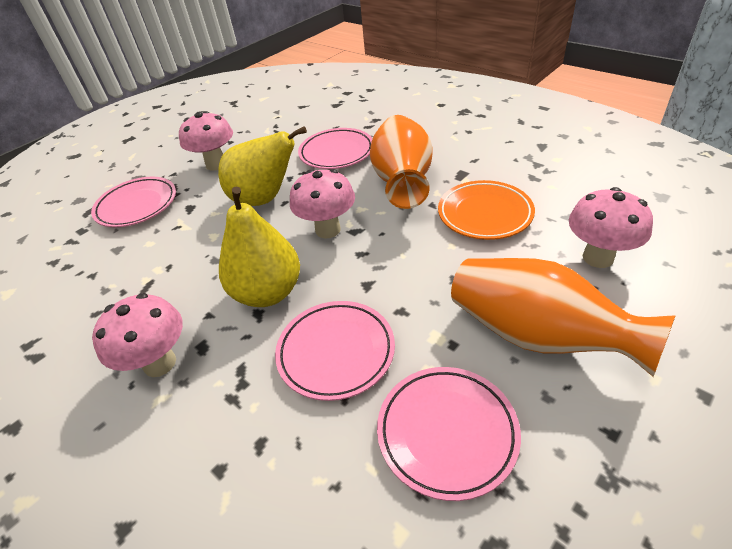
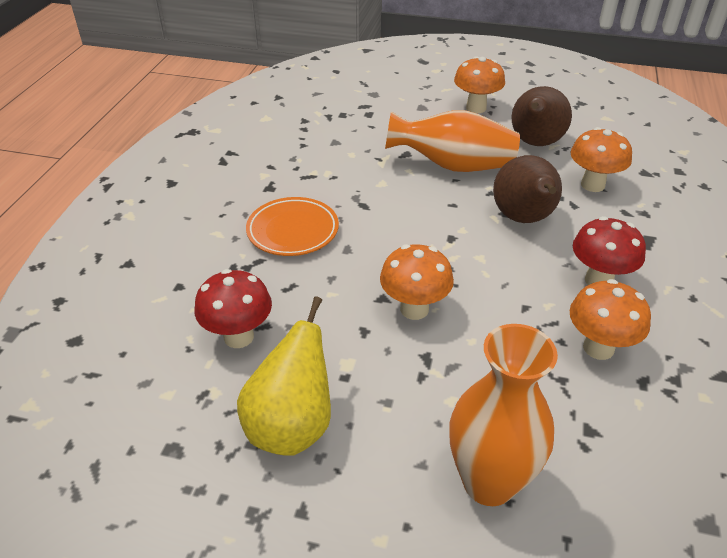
brown pear: none = 0 -> [493,155,562,223] [512,86,572,146] = 2
orange mushroom: none = 0 -> [380,244,454,320] [454,56,505,113] [570,127,632,192] [570,279,651,360] = 4
pink mushroom: [92,293,183,377] [179,111,233,171] [290,169,355,239] [569,187,653,268] = 4 -> none = 0
pink plate: [91,177,176,227] [275,301,395,401] [298,128,373,169] [377,367,521,501] = 4 -> none = 0
red mushroom: none = 0 -> [194,269,272,348] [573,216,646,285] = 2
yellow pear: [218,126,307,206] [219,187,300,307] = 2 -> [237,296,331,456] = 1

